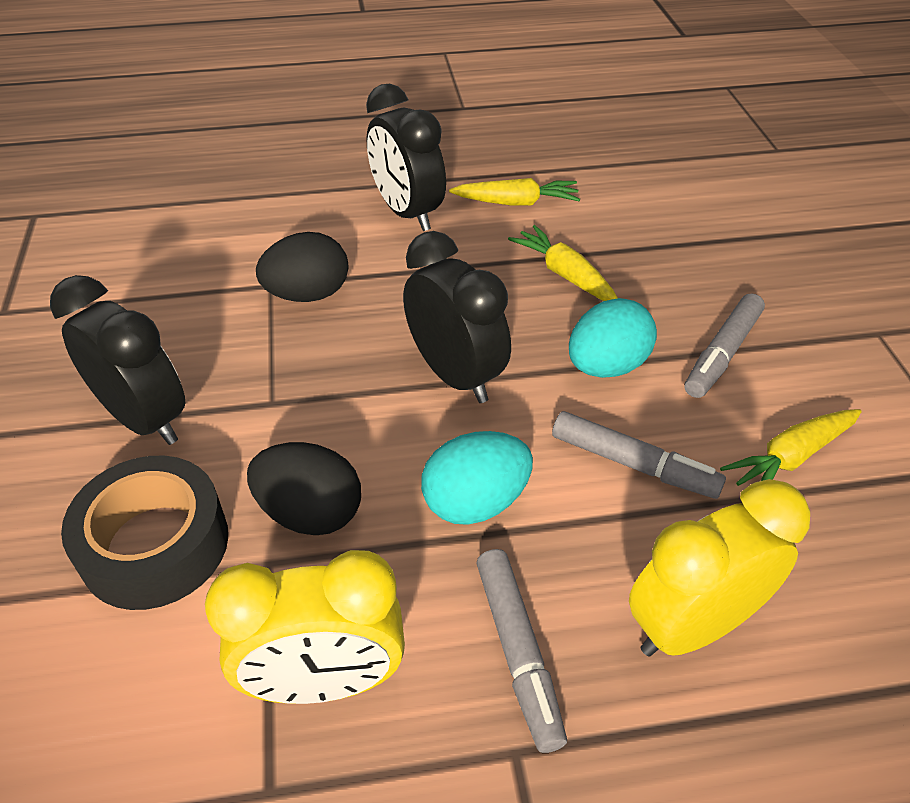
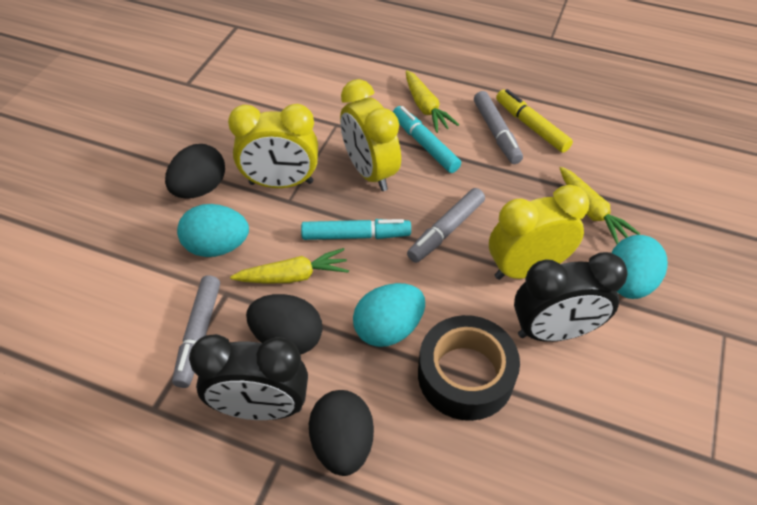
black clock: [50,275,185,445] [366,84,446,231] [403,231,511,403] = 3 -> [189,334,308,420] [514,252,628,342] = 2
black egg: [247,442,361,535] [256,232,348,302] = 2 -> [165,144,225,199] [246,294,322,355] [309,390,374,476] = 3
turquoise egg: [421,431,533,525] [569,298,657,378] = 2 -> [177,204,249,257] [353,283,425,347] [612,235,668,299] = 3
turquoise marker: none = 0 -> [301,219,411,240] [393,106,461,173] = 2
yellow clock: [205,550,405,704] [629,479,810,656] = 2 -> [228,104,318,188] [340,79,401,191] [489,185,589,280] = 3
yellow marker: none = 0 -> [496,89,573,153] = 1

